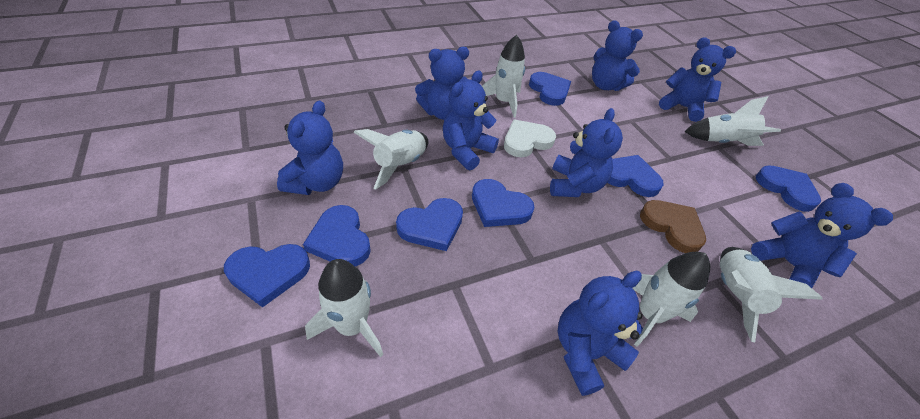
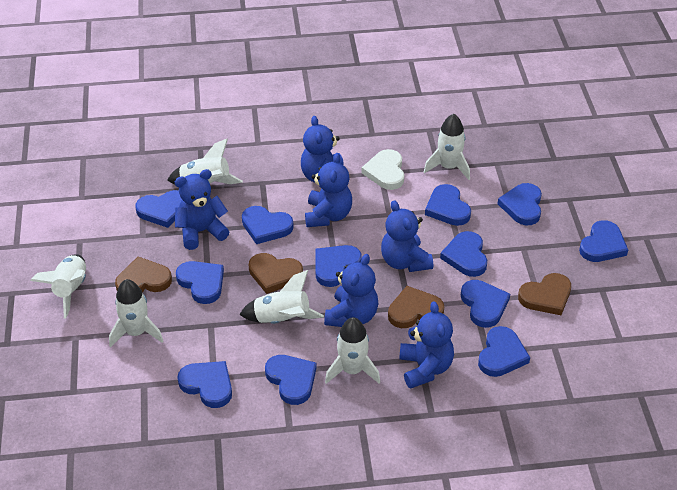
blue heart: [224,244,310,308] [303,205,371,266] [396,198,463,251] [472,179,535,227] [529,72,571,106] [607,155,664,197] [756,166,821,212] = 7 -> [136,190,182,228] [176,261,224,304] [177,361,232,408] [242,206,294,244] [265,355,317,405] [316,245,362,287] [425,184,471,226] [440,231,487,277] [461,280,510,328] [478,326,530,377] [497,183,542,225] [579,220,628,262] = 12
blue teddy bear: [277,101,343,195] [415,47,469,120] [443,71,499,170] [550,108,623,197] [558,271,643,396] [592,20,643,91] [659,37,736,122] [751,183,893,288] = 8 -> [175,169,230,250] [301,116,344,182] [305,153,352,227] [324,254,378,327] [381,200,433,272] [399,301,454,389] = 6
brown heart: [640,200,706,253] = 1 -> [115,256,172,293] [249,253,303,294] [388,286,444,328] [518,273,571,315] = 4

